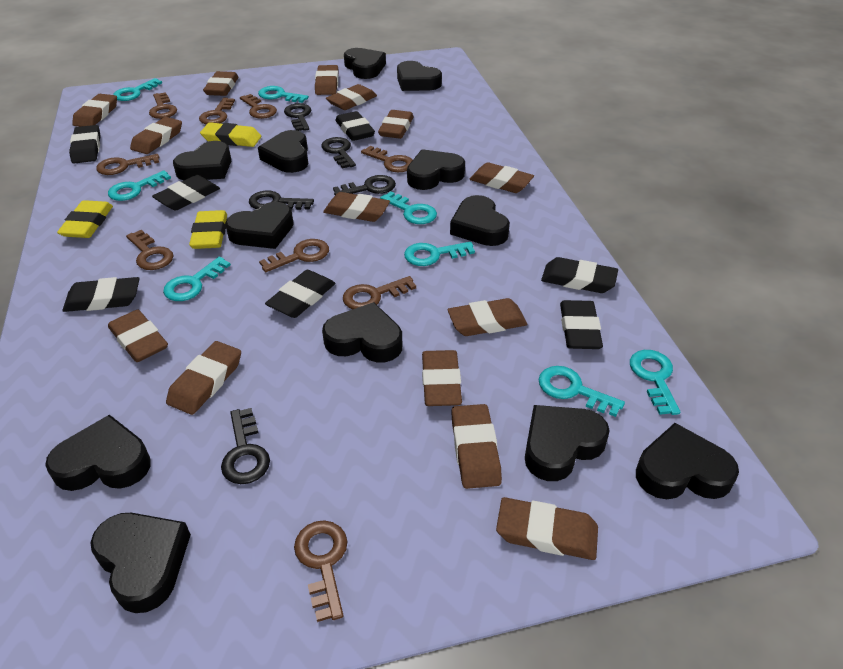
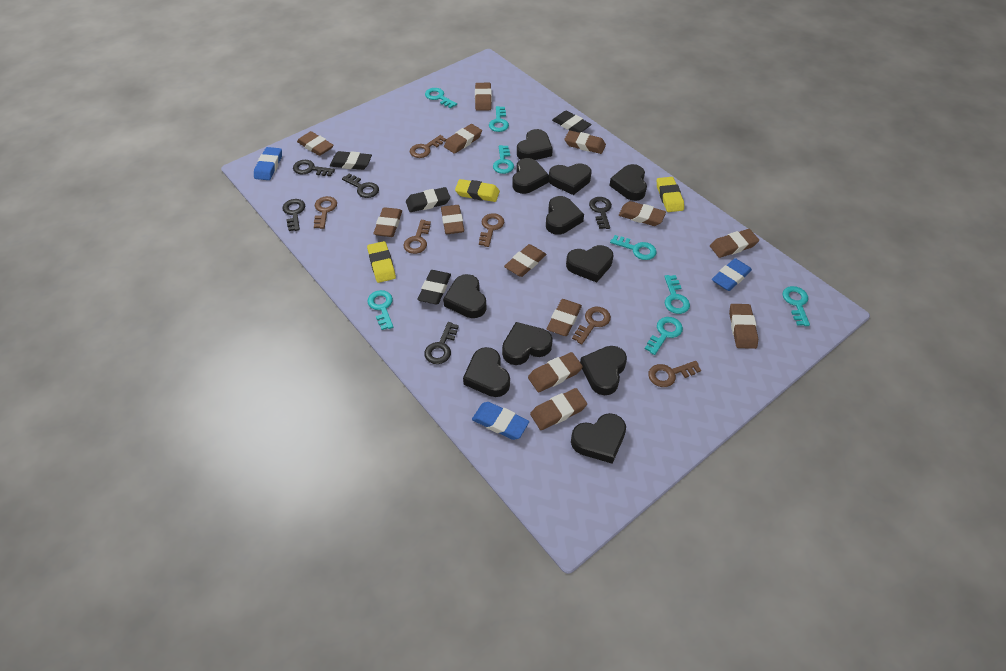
black eraser: [63,277,140,312] [69,125,101,163] [152,175,220,210] [265,270,335,318] [335,111,375,141] [541,257,618,293] [560,300,603,349] = 7 -> [330,151,372,170] [406,187,450,212] [417,270,451,304] [552,111,592,133] = 4
black heart: [45,415,151,491] [90,513,191,613] [173,141,231,181] [225,202,294,249] [258,130,308,173] [322,302,402,362] [344,48,386,79] [397,61,442,91] [407,149,465,190] [450,195,510,246] [525,405,610,481] [636,423,739,499] = 12 -> [443,274,486,318] [463,347,510,397] [502,322,553,365] [512,158,549,194] [517,129,553,160] [546,196,584,235] [549,163,591,195] [566,245,614,283] [571,413,626,464] [580,346,627,395] [609,164,647,201] = 11
blue eraser: none = 0 -> [254,147,282,180] [472,402,529,440] [712,258,752,291] = 3
brown eraser: [72,94,117,127] [108,309,168,362] [130,117,182,154] [166,341,241,415] [203,71,239,96] [315,65,339,95] [323,192,390,222] [326,84,377,110] [378,110,414,139] [422,350,462,406] [447,298,527,336] [451,404,502,489] [470,162,534,193] [496,497,598,560] = 14 -> [297,131,334,156] [373,207,402,237] [441,205,464,234] [444,124,482,154] [475,83,492,111] [504,244,546,277] [528,352,583,392] [530,388,587,430] [547,299,582,336] [564,130,606,154] [619,201,666,226] [710,229,759,258] [729,304,758,349] = 13
brown key: [96,154,160,175] [126,230,174,270] [149,92,177,119] [199,98,235,124] [240,94,277,119] [259,239,329,272] [294,520,347,622] [343,276,416,309] [361,146,412,172] = 9 -> [314,196,337,229] [403,220,431,254] [410,135,446,158] [479,213,504,247] [572,307,611,344] [648,361,701,387] = 6

